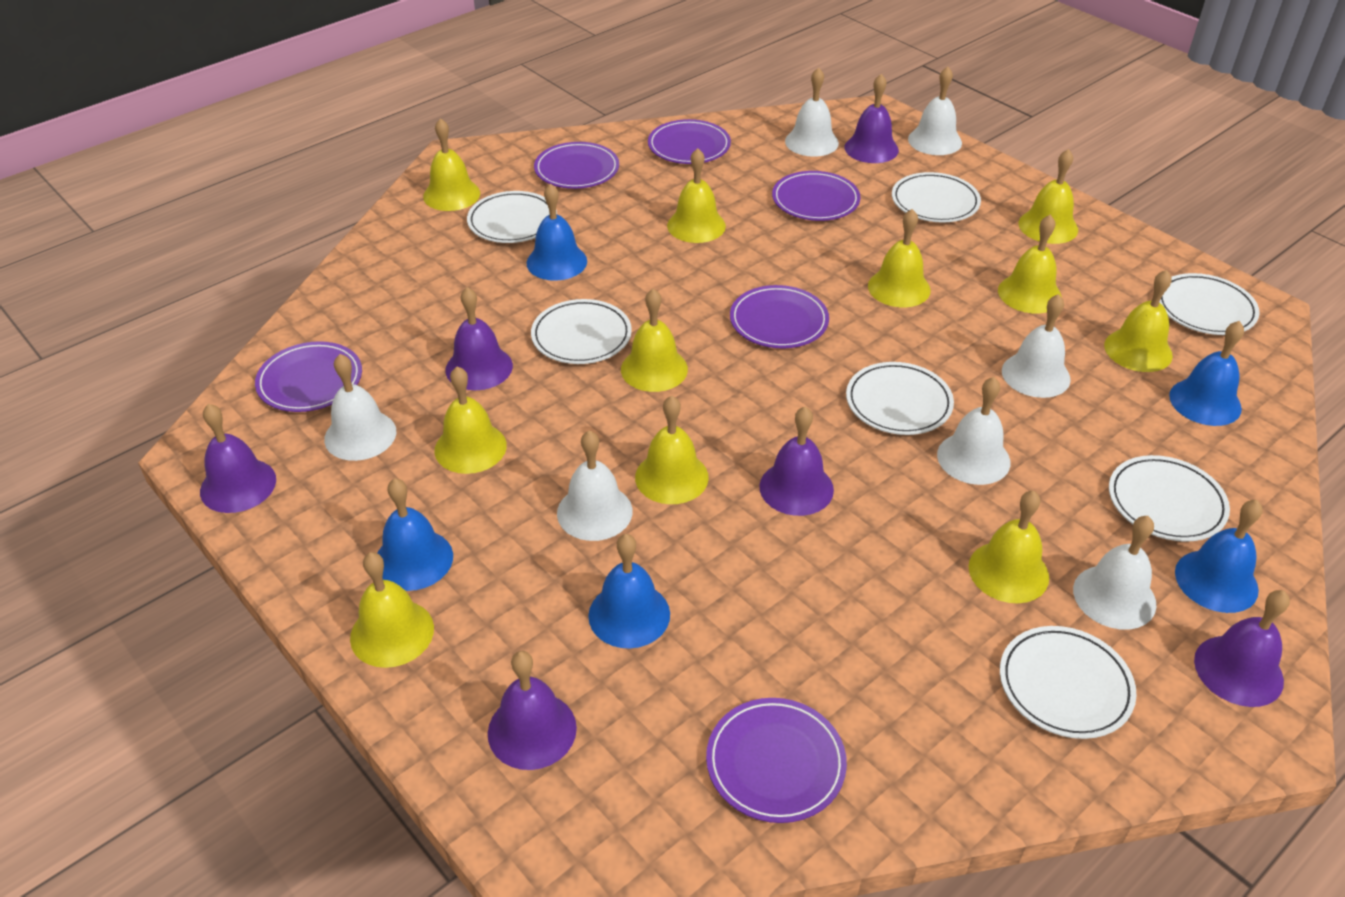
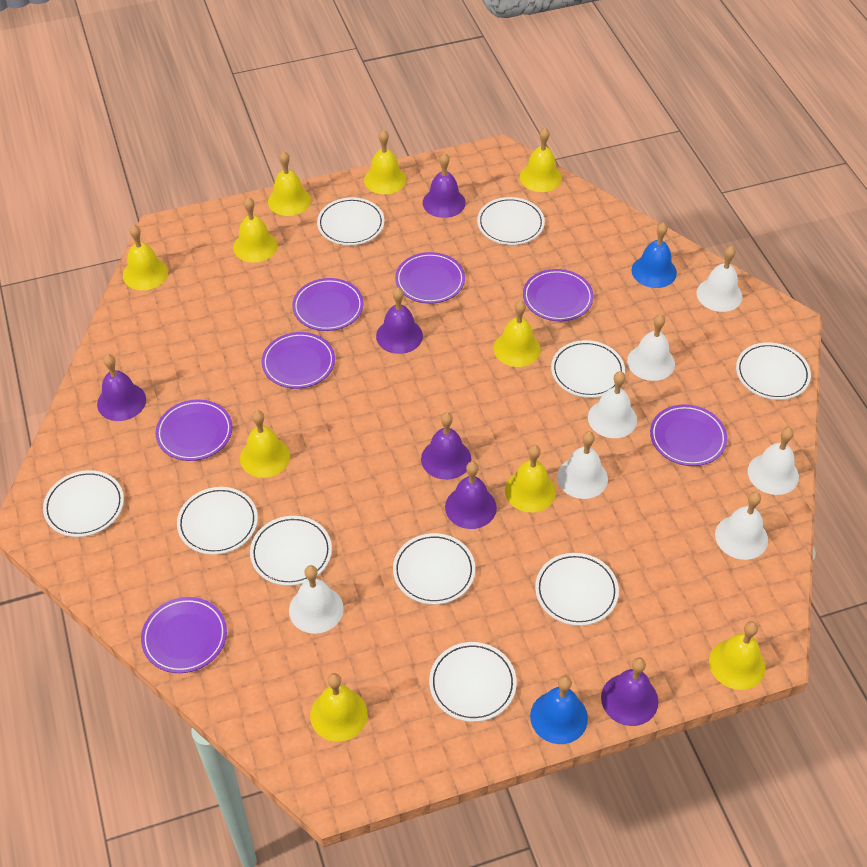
blue bell: [377,478,453,591] [526,183,587,281] [588,534,670,649] [1169,321,1244,426] [1175,500,1262,613] = 5 -> [530,676,588,744] [632,222,677,288] = 2
purple plate: [255,341,362,412] [534,142,619,189] [648,119,731,164] [706,698,847,823] [730,285,829,348] [772,171,860,221] = 6 -> [141,597,227,673] [155,399,233,461] [262,332,335,389] [292,278,364,331] [395,252,465,304] [523,269,594,321] [650,404,727,466] = 7
white plate: [467,191,557,243] [531,299,632,364] [846,362,954,435] [892,172,981,222] [1000,626,1137,739] [1109,455,1230,542] [1159,273,1260,335] = 7 -> [43,470,124,537] [177,487,258,555] [250,516,332,586] [317,197,385,245] [393,533,475,605] [429,642,517,722] [477,197,545,245] [535,553,619,626] [551,340,625,398] [736,342,811,400] = 10
yellow bell: [350,552,434,668] [423,118,480,211] [434,366,507,474] [621,289,688,392] [635,396,709,504] [667,148,726,243] [868,209,931,307] [968,490,1049,603] [998,215,1062,314] [1018,149,1078,244] [1104,270,1173,372] = 11 -> [123,225,168,290] [233,197,278,262] [240,410,290,478] [268,151,311,216] [310,673,368,742] [364,130,406,194] [494,301,541,367] [505,445,556,512] [520,128,562,192] [709,621,766,690] = 10

